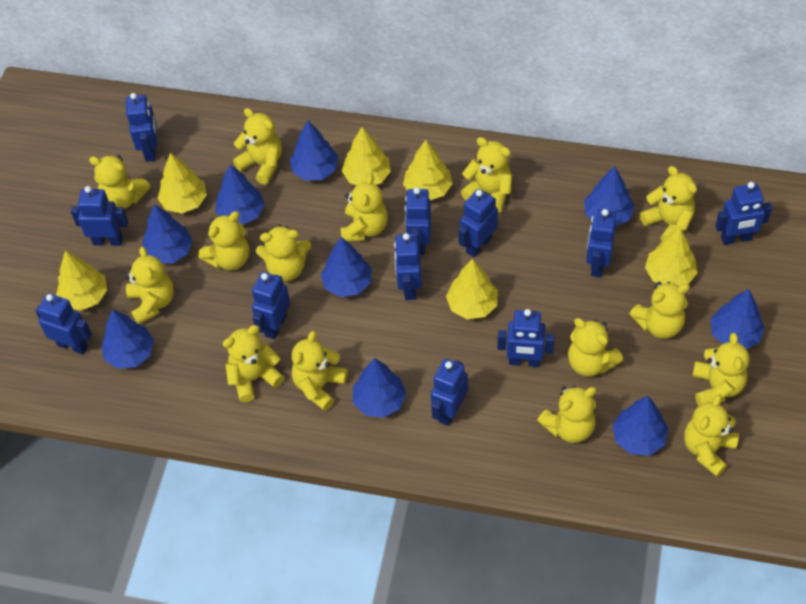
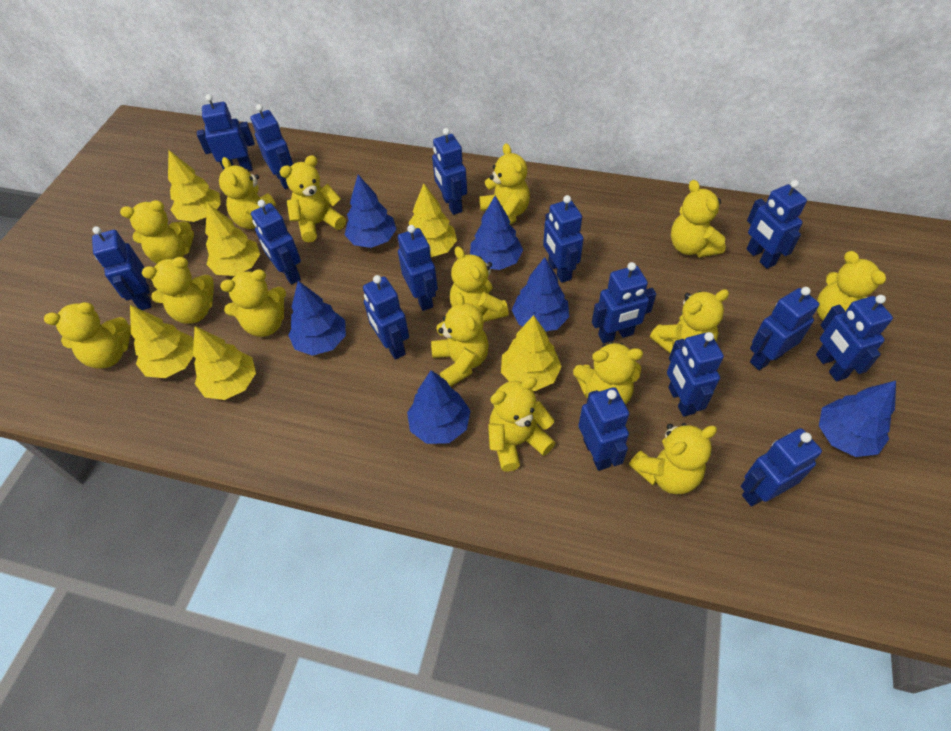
blue robot: [35,293,92,355] [71,186,128,246] [126,93,157,162] [252,272,290,339] [394,233,422,300] [405,187,431,255] [431,358,468,426] [458,189,498,257] [497,309,555,367] [586,209,616,277] [715,182,772,245] = 11 -> [92,226,151,310] [197,94,255,171] [251,104,293,189] [251,200,301,285] [363,275,409,360] [398,225,438,311] [432,128,467,215] [543,195,584,283] [578,387,629,471] [592,262,656,343] [667,332,724,417] [741,428,822,507] [747,180,807,269] [750,287,819,370] [816,295,893,381] = 15
blue tree: [101,309,154,369] [142,204,193,264] [216,165,265,225] [290,120,339,181] [320,237,372,297] [353,358,406,418] [584,166,635,227] [612,396,669,456] [711,289,765,349] = 9 -> [288,281,346,356] [345,175,396,248] [407,370,470,444] [470,196,523,270] [512,257,569,331] [819,381,896,457] = 6

